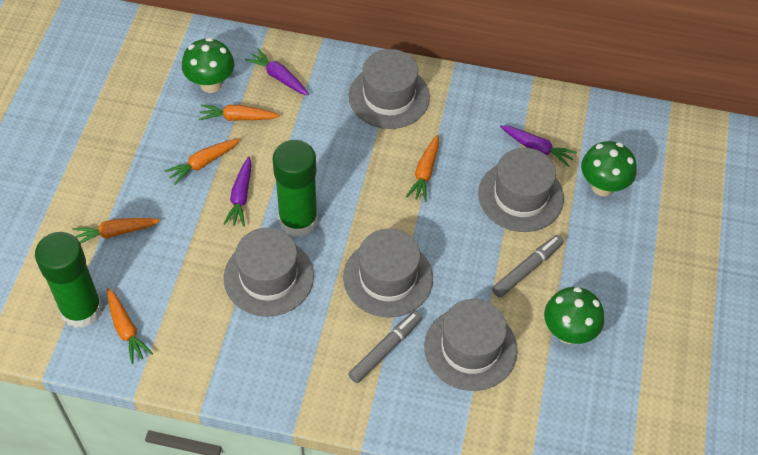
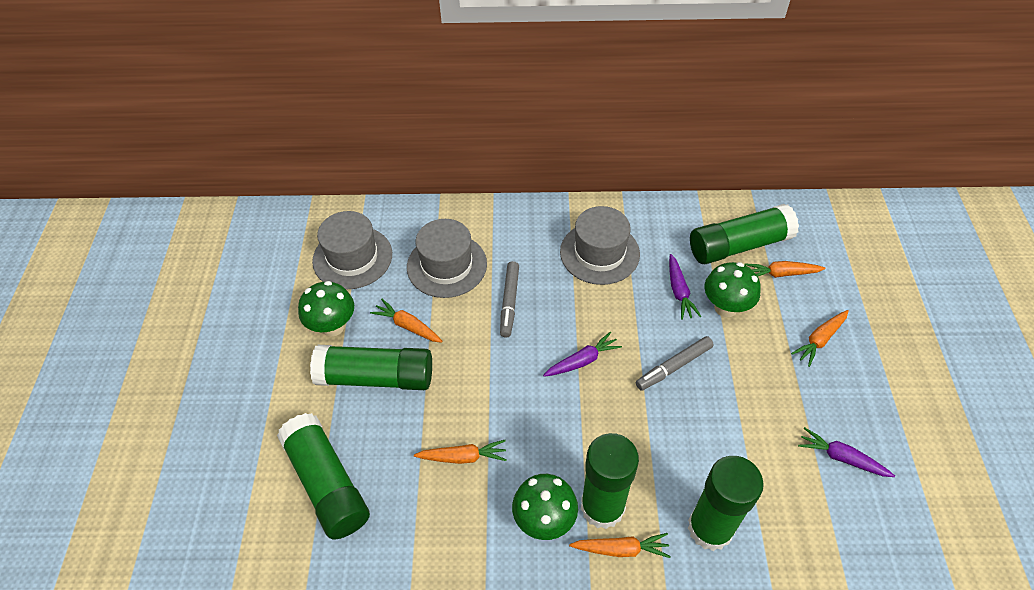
green glue stick: [35,232,102,328] [273,140,318,237] = 2 -> [277,413,370,539] [310,345,432,390] [581,433,639,529] [688,456,764,551] [690,204,799,264] = 5
grey hat: [224,228,314,317] [343,229,433,318] [349,49,430,129] [424,299,518,391] [478,148,564,232] = 5 -> [312,211,392,289] [407,219,487,298] [560,206,640,285] = 3

